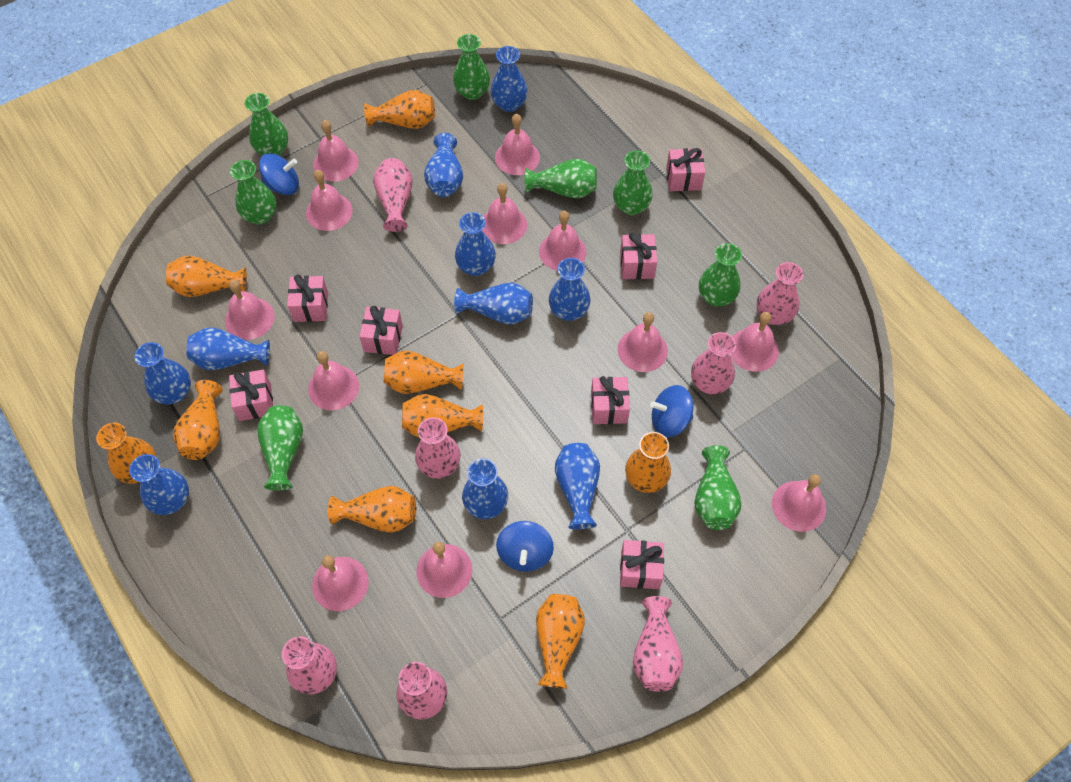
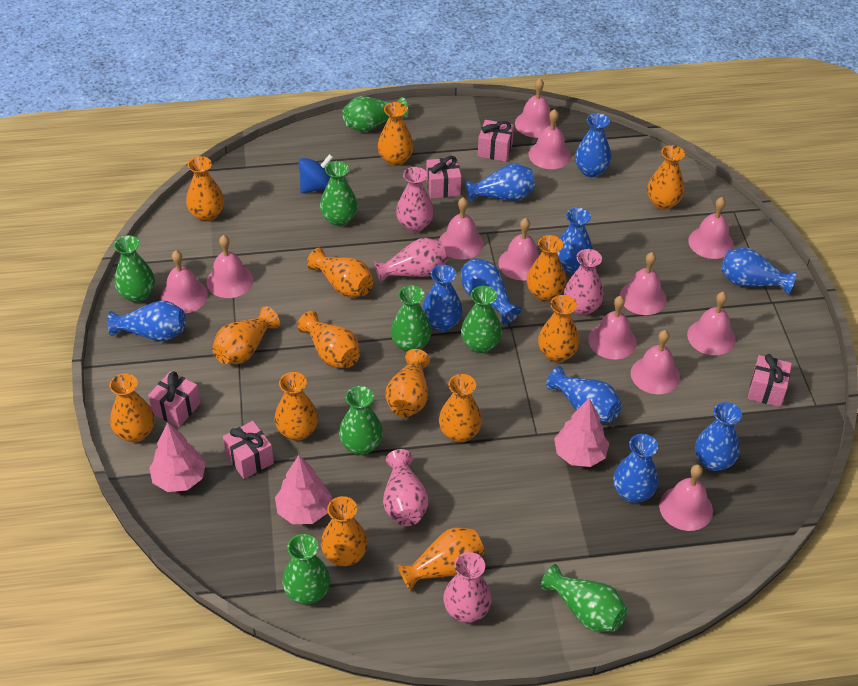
blue spinning top: [259,153,299,195] [496,521,554,572] [650,385,693,437] = 3 -> [298,154,333,193] = 1
orange vase: [96,422,157,484] [166,256,247,297] [173,380,223,460] [328,486,416,533] [364,90,435,129] [384,351,464,394] [402,394,483,438] [536,594,585,689] [625,432,671,493] = 9 -> [109,373,154,442] [186,156,224,222] [212,306,280,364] [275,372,318,441] [297,311,360,368] [307,248,373,298] [321,496,368,566] [378,102,414,166] [385,349,430,417] [397,528,485,591] [439,374,482,443] [527,235,566,302] [538,295,579,363] [647,145,685,210] = 14
pink gift: [229,369,273,421] [287,275,328,322] [359,306,403,355] [591,376,630,424] [620,232,657,279] [620,540,664,589] [666,148,705,191] = 7 -> [148,371,201,427] [223,421,274,479] [426,156,461,199] [478,120,514,162] [748,354,792,407] = 5
pink tree: none = 0 -> [149,422,206,492] [275,455,332,524] [554,398,609,467] = 3
pink vase: [282,636,337,694] [373,158,413,232] [396,662,447,719] [415,417,461,479] [633,596,683,692] [691,332,736,394] [757,262,803,325] = 7 -> [374,238,447,284] [383,449,428,526] [396,167,434,232] [443,552,492,623] [564,249,604,316] = 5

